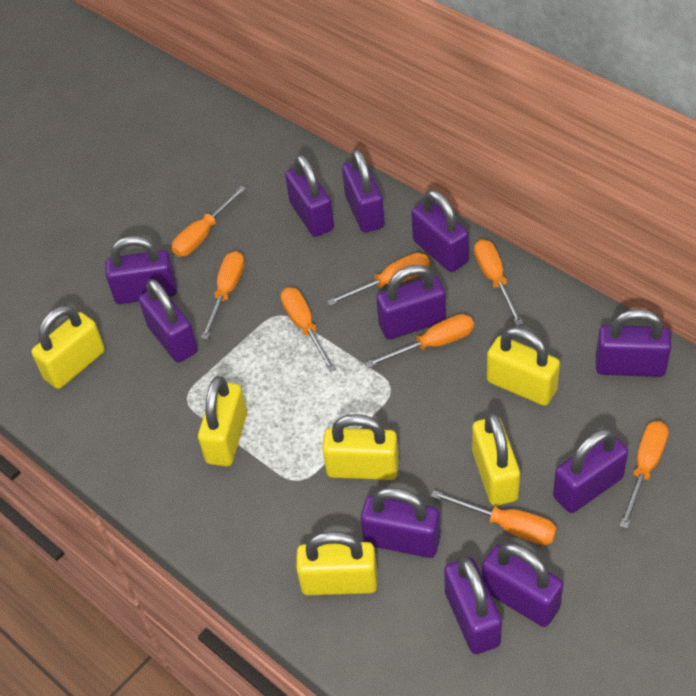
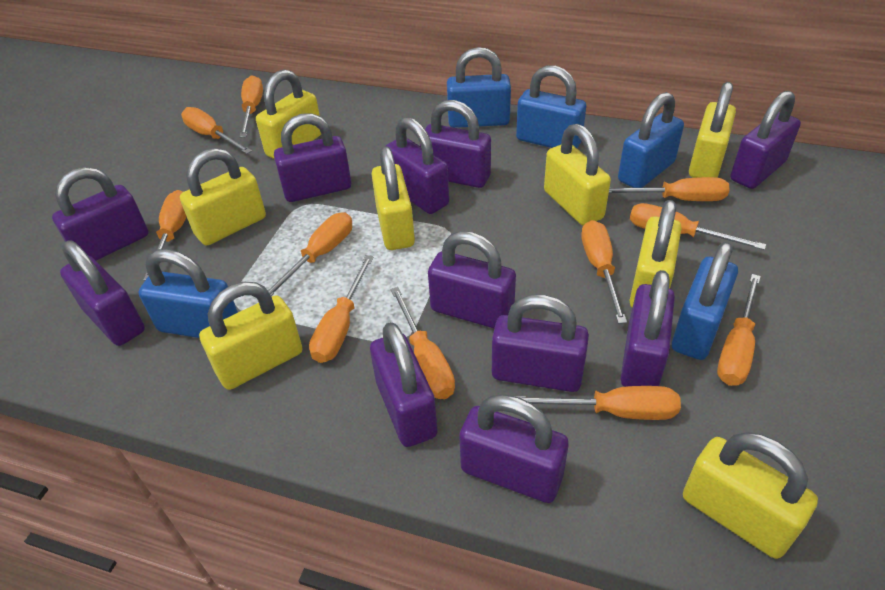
blue padlock: none = 0 -> [138,249,238,338] [447,47,511,128] [516,65,586,148] [618,92,684,188] [672,242,738,360] = 5
orange screwdriver: [172,186,246,257] [201,251,245,340] [281,287,336,372] [327,253,430,306] [366,314,474,368] [431,490,557,545] [474,239,524,325] [620,421,669,529] = 8 -> [144,190,187,281] [181,107,252,154] [240,75,263,137] [267,212,352,296] [309,255,374,363] [391,287,455,399] [515,386,681,420] [581,220,627,324] [609,177,730,201] [630,203,766,250] [717,274,761,386] = 11
yellow padlock: [31,305,105,389] [198,376,247,466] [296,531,377,595] [322,414,399,480] [472,413,520,506] [487,327,560,406] = 6 -> [180,148,266,246] [199,282,302,390] [256,70,321,159] [372,146,415,250] [544,124,611,225] [629,200,682,307] [683,432,818,559] [689,82,736,178] = 8

